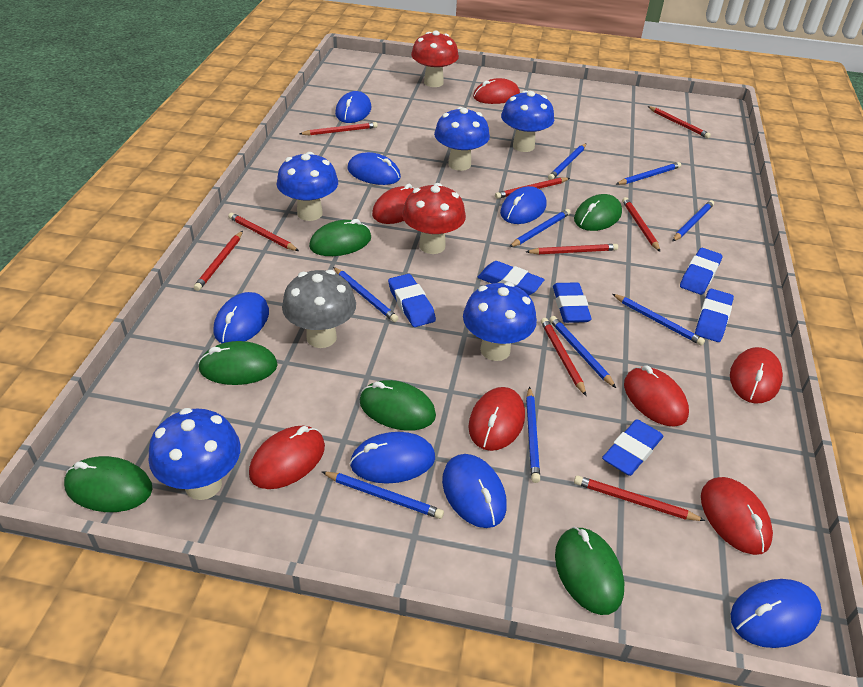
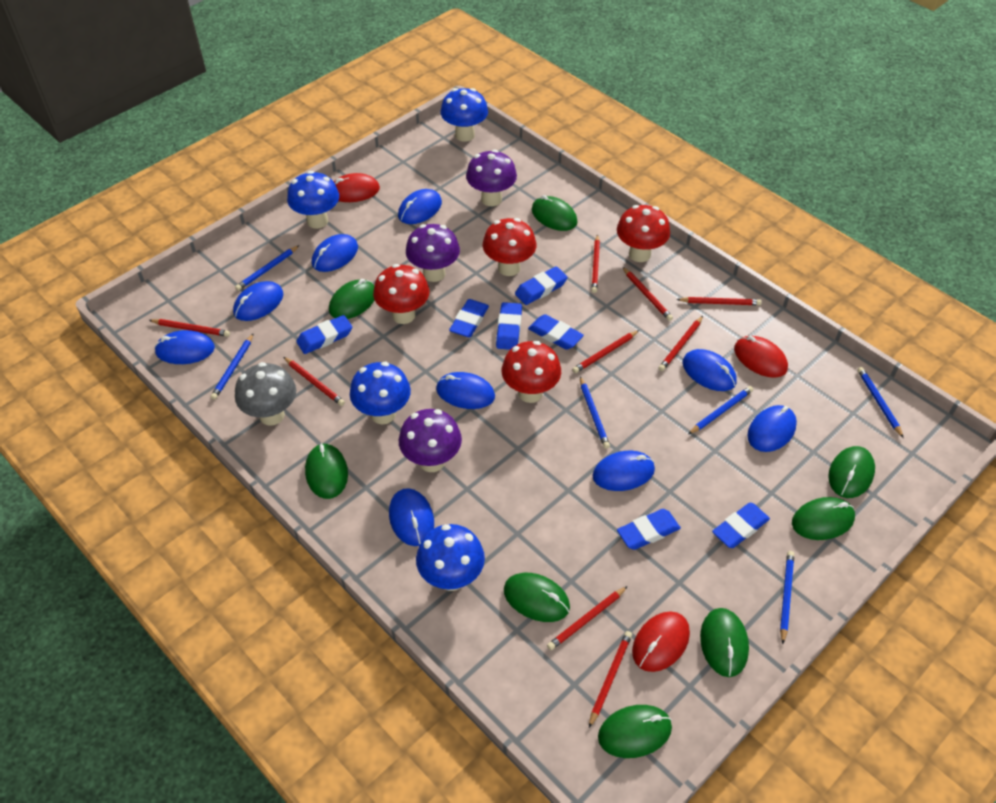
blue eraser: [388,274,436,327] [478,261,545,295] [553,282,592,323] [602,419,663,476] [680,248,723,295] [695,289,734,342] = 6 -> [296,315,353,354] [449,299,489,337] [496,302,522,350] [515,266,568,305] [528,314,584,350] [617,509,681,550] [712,503,770,548] = 7
blue mouse: [213,292,269,343] [335,91,371,123] [348,152,401,185] [350,432,435,484] [442,454,507,528] [500,186,547,224] [731,579,822,648] = 7 -> [154,330,215,364] [233,281,283,321] [312,234,358,272] [389,488,434,546] [398,189,442,224] [436,372,495,409] [592,451,655,491] [682,349,737,391] [747,405,797,452] = 9
blue mushroom: [148,408,241,500] [277,152,338,221] [434,107,490,171] [463,282,537,361] [501,91,554,152] = 5 -> [287,171,339,229] [350,362,411,424] [416,524,485,591] [440,88,488,142] = 4
blue pencil: [322,472,444,519] [333,267,399,322] [509,209,571,247] [526,386,540,483] [548,144,586,180] [549,316,616,388] [612,294,705,346] [616,162,681,185] [672,200,714,242] = 9 -> [210,333,254,400] [235,245,299,291] [580,376,610,449] [689,386,753,434] [780,551,794,644] [857,367,904,438] = 6
green mouse: [64,456,153,512] [198,341,278,385] [309,219,371,256] [360,380,436,431] [555,527,624,615] [574,194,622,231] = 6 -> [305,443,348,499] [329,279,375,319] [504,573,570,622] [532,195,578,231] [598,705,672,758] [700,608,749,677] [792,497,855,540] [828,446,875,498] = 8
purple mushroom: none = 0 -> [399,409,462,472] [406,224,460,282] [466,150,517,206] = 3
red mouse: [249,426,325,489] [372,184,415,224] [468,387,525,451] [473,78,520,104] [624,365,689,427] [701,477,773,555] [730,347,783,404] = 7 -> [333,173,380,202] [632,611,690,672] [734,336,788,378] = 3
red mushroom: [402,183,466,254] [411,31,459,87] = 2 -> [373,264,430,324] [483,218,536,276] [502,341,561,403] [617,205,670,262] = 4

